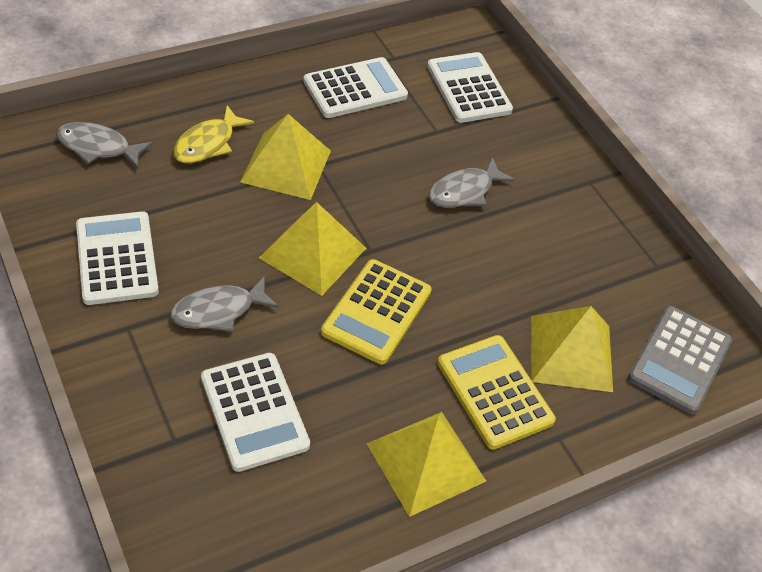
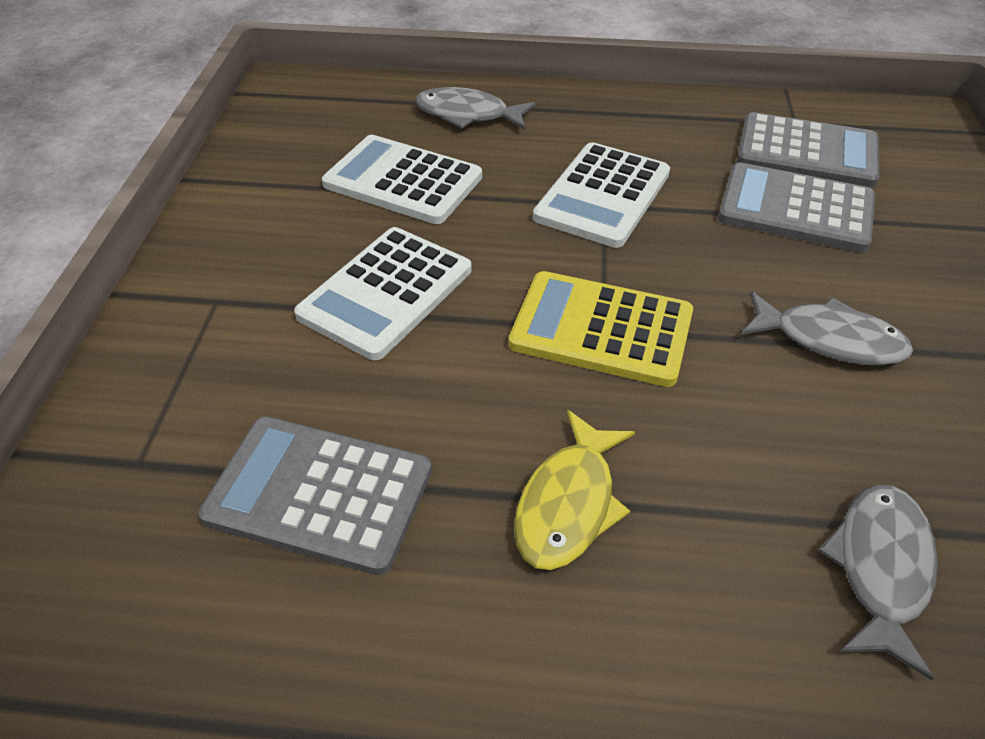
grey calculator: [628,306,732,414] = 1 -> [199,416,432,575] [718,163,875,252] [737,112,879,188] = 3
white calculator: [76,211,159,305] [201,353,310,472] [303,57,408,118] [427,52,513,123] = 4 -> [294,227,472,361] [322,135,482,224] [533,142,670,248] = 3
yellow calculator: [321,259,432,364] [438,335,556,450] = 2 -> [509,271,693,387] = 1
yellow pyramid: [240,114,331,200] [259,202,366,296] [367,412,486,517] [531,306,613,392] = 4 -> none = 0

